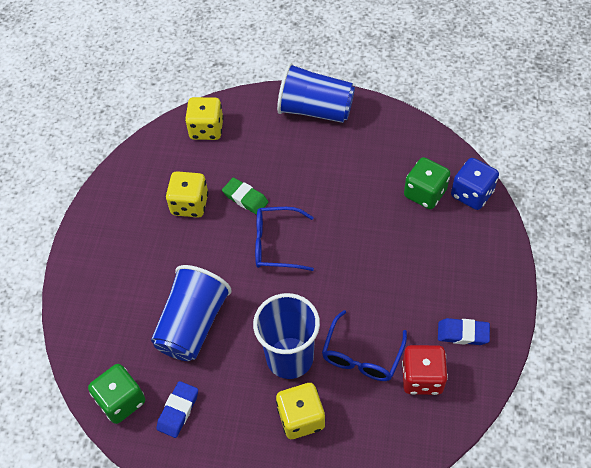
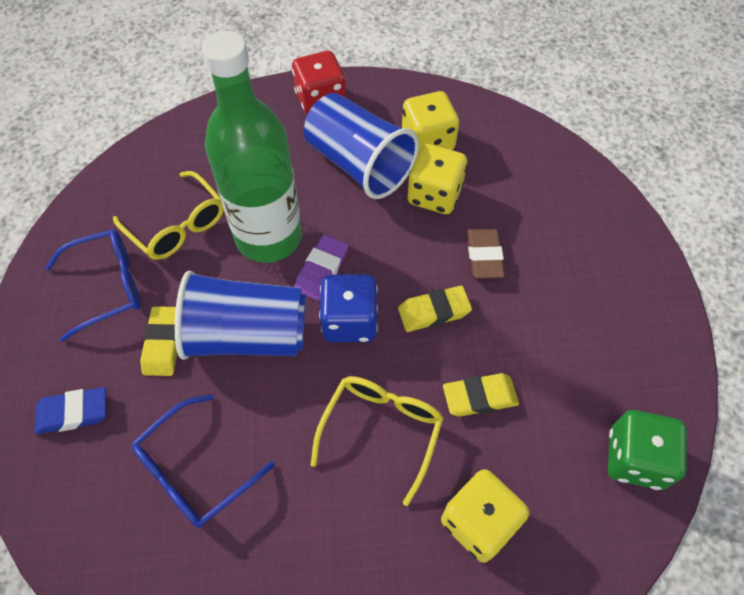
blue cup: [151,265,232,361] [253,293,320,379] [277,63,355,123] = 3 -> [175,271,306,360] [304,93,419,199] = 2
blue eraser: [156,381,198,438] [438,318,490,345] = 2 -> [35,387,106,434] = 1
brown eraser: none = 0 -> [467,228,505,278] = 1
green bottle: none = 0 -> [202,30,302,263] = 1
green dice: [88,364,145,424] [404,157,450,209] = 2 -> [608,410,687,490] = 1
green eraser: [222,177,268,215] = 1 -> none = 0
purple eraser: none = 0 -> [294,235,348,301] = 1
yellow eraser: none = 0 -> [140,306,178,376] [398,286,472,332] [443,373,519,417] = 3
yellow glasses: none = 0 -> [113,171,224,260] [311,376,443,506] = 2

